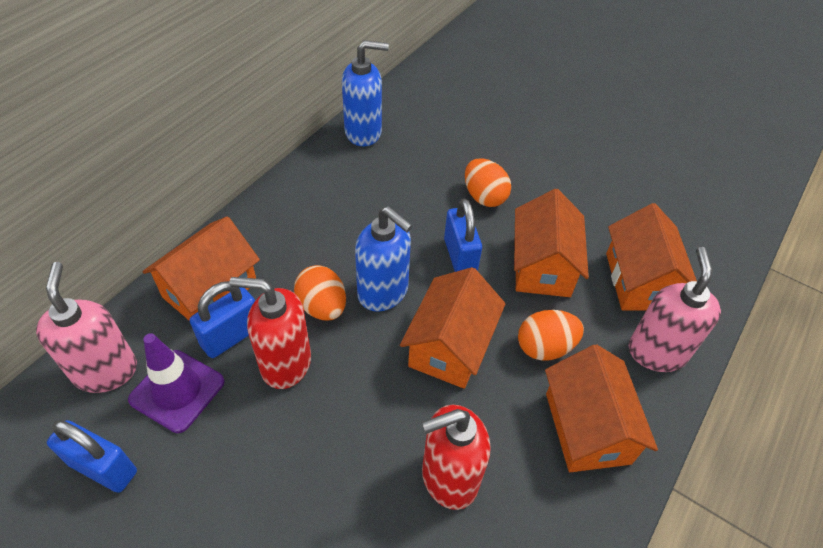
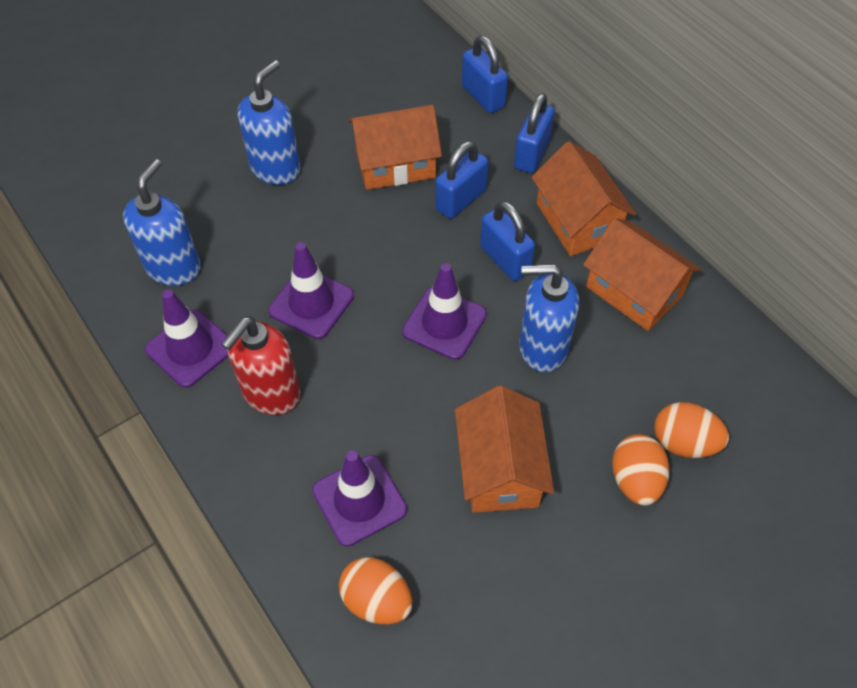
blue padlock: [47,420,137,493] [190,281,255,358] [444,199,482,272] = 3 -> [435,141,488,219] [462,36,508,113] [480,201,535,281] [514,93,555,173] = 4
blue soap dispenser: [342,40,389,146] [355,206,413,312] = 2 -> [123,159,201,286] [238,60,300,185] [519,264,579,372] = 3
orange house: [142,216,260,321] [400,267,506,389] [514,189,589,297] [545,344,658,472] [606,203,697,310] = 5 -> [348,105,442,190] [455,386,554,513] [531,141,636,256] [583,218,702,331] = 4
pink soap dispenser: [36,262,137,393] [629,247,721,372] = 2 -> none = 0
purple traffic cone: [128,333,225,433] = 1 -> [145,290,228,388] [268,242,354,339] [312,450,407,546] [402,263,487,360] = 4
red soap dispenser: [230,277,311,389] [422,405,490,510] = 2 -> [221,317,300,415] = 1

